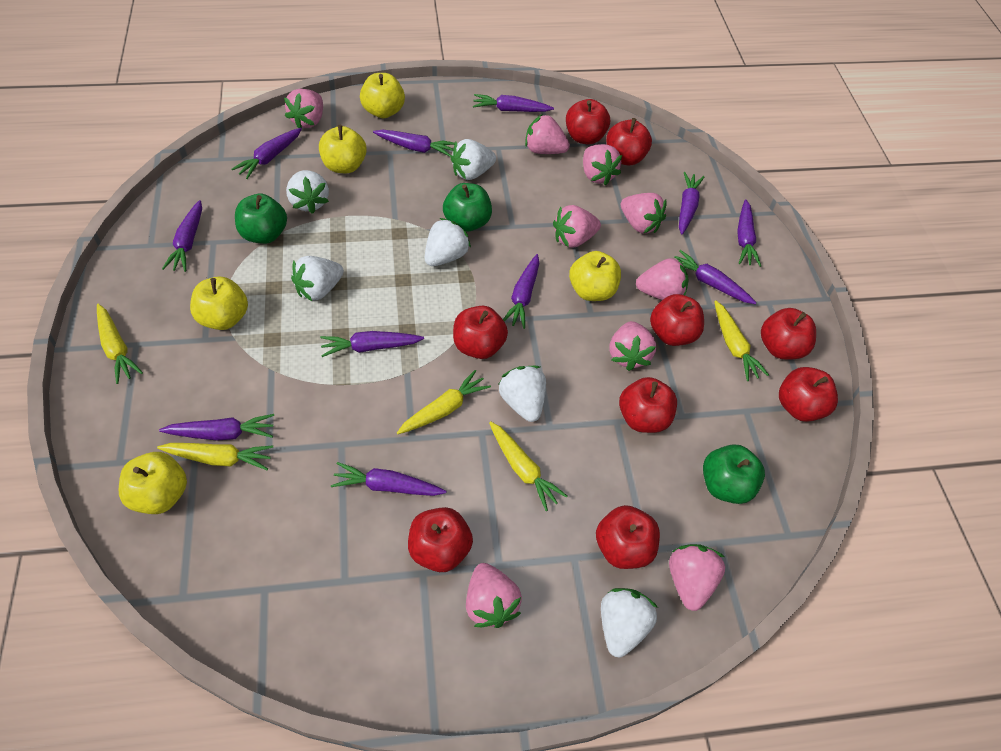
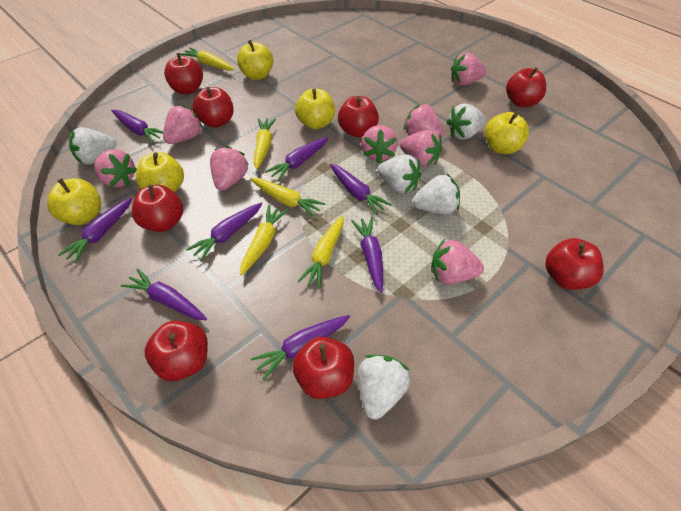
green apple: [235,194,287,244] [443,183,492,232] [703,444,765,504] = 3 -> none = 0
pink strawberry: [284,89,323,128] [466,563,522,628] [525,114,570,154] [553,205,601,248] [583,144,622,186] [610,321,656,371] [621,193,666,233] [636,258,689,300] [669,544,725,611] = 9 -> [94,149,137,188] [163,105,203,144] [210,146,249,191] [361,125,398,163] [400,130,442,167] [403,103,444,138] [431,239,484,284] [451,53,487,86] = 8
purple carrot: [159,414,274,441] [162,200,202,272] [232,128,302,179] [320,331,424,357] [331,462,446,496] [373,130,455,157] [473,94,554,112] [503,254,539,329] [674,250,756,304] [679,172,704,235] [737,199,761,267] = 11 -> [58,198,132,263] [111,110,163,143] [121,269,207,320] [186,203,262,262] [251,315,350,380] [265,137,328,181] [330,163,392,215] [351,217,383,293] = 8
red apple: [408,507,473,572] [453,306,508,359] [566,99,610,144] [596,505,660,569] [606,118,652,165] [619,377,677,433] [650,294,704,346] [761,308,816,360] [779,367,838,422] = 9 -> [132,184,183,232] [145,321,208,381] [164,53,203,94] [192,87,234,128] [292,337,354,399] [338,96,379,137] [506,68,546,107] [545,238,604,290] = 8
white strawberry: [286,170,329,214] [291,256,344,301] [425,218,471,266] [451,139,496,180] [498,366,546,422] [601,588,658,658] = 6 -> [69,127,117,165] [358,355,410,420] [377,155,421,193] [413,174,460,214] [446,104,486,140] = 5

